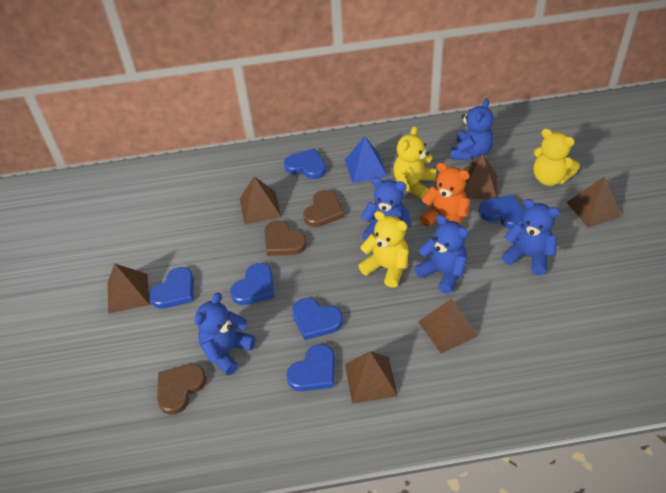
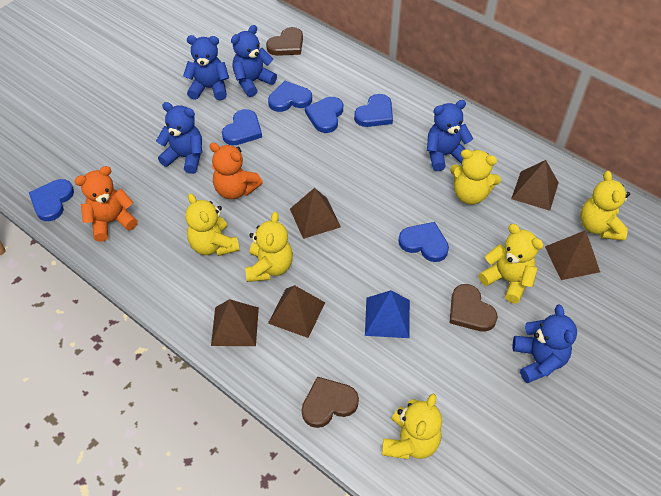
brown pyramid: [108,264,150,314] [240,176,281,224] [345,351,398,404] [418,298,478,354] [463,154,498,199] [567,177,622,228] = 6 -> [211,299,259,346] [268,285,325,338] [290,188,341,239] [511,160,559,211] [545,230,600,280] = 5
orange teddy bear: [420,162,470,227] = 1 -> [74,166,138,242] [209,143,263,199] = 2
yellow teddy bear: [359,211,409,288] [394,126,437,199] [533,128,580,186] = 3 -> [186,193,240,256] [245,212,293,282] [382,394,442,459] [450,149,501,204] [479,224,544,303] [580,171,630,241] = 6

